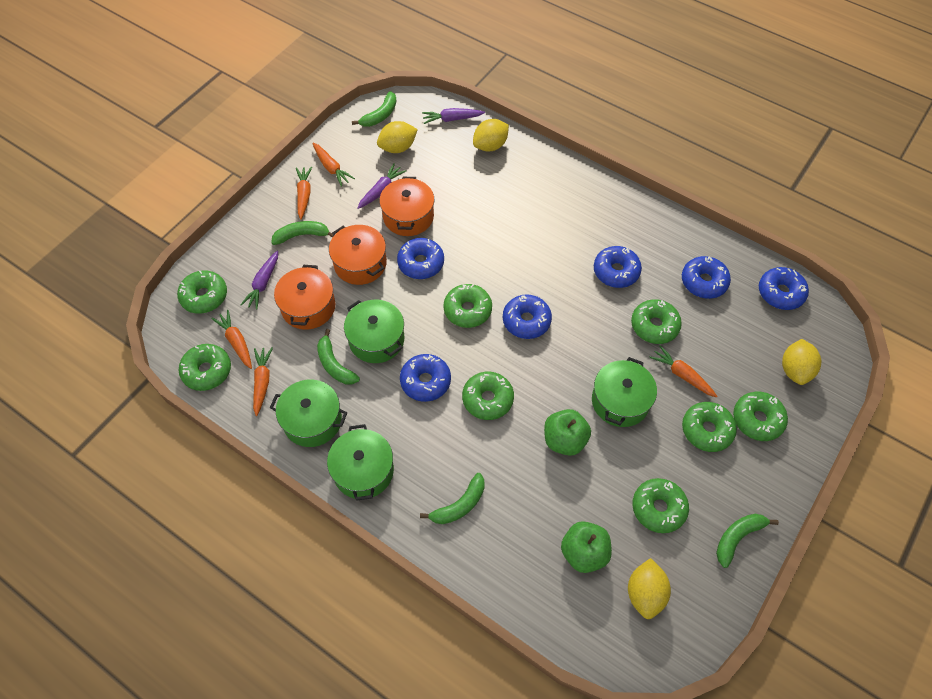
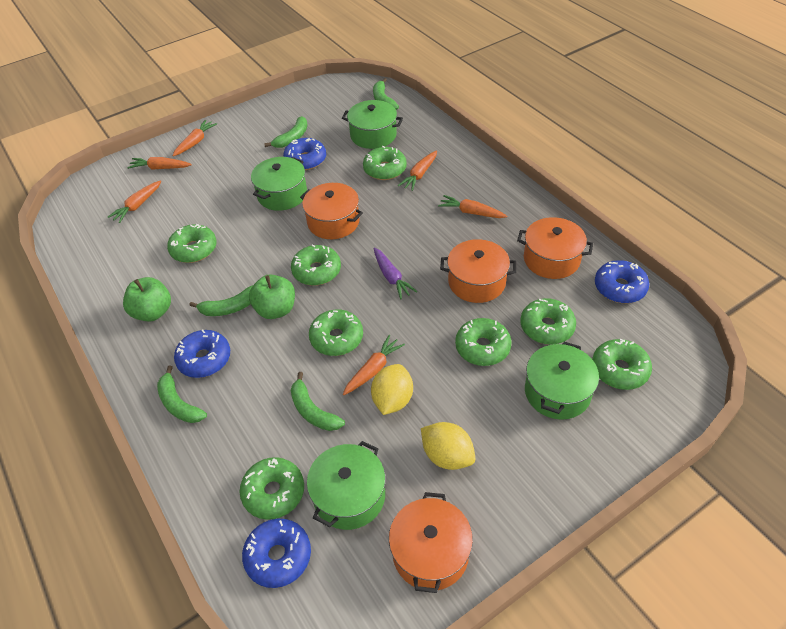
blue donut: [397,238,444,279] [400,354,451,402] [503,294,552,339] [594,246,642,288] [682,256,731,299] [759,267,809,310] = 6 -> [174,329,230,378] [242,519,311,588] [283,138,326,170] [595,260,649,303] = 4
orange carrot: [212,310,252,369] [253,347,273,416] [296,167,312,220] [312,143,355,187] [649,345,717,398] = 5 -> [108,180,161,223] [127,157,192,170] [172,120,217,156] [343,335,405,395] [398,150,437,191] [438,195,507,218] = 6
orange pot: [274,265,335,330] [329,225,387,285] [379,177,434,236] = 3 -> [300,183,363,239] [389,492,473,593] [440,239,516,303] [517,217,593,279] = 4
purple carrot: [241,251,278,310] [357,163,406,209] [422,108,485,124] = 3 -> [373,247,417,299] = 1
yellow lemon: [377,121,418,153] [473,119,509,151] [628,558,671,619] [782,339,822,385] = 4 -> [371,364,413,415] [421,422,475,470] = 2

